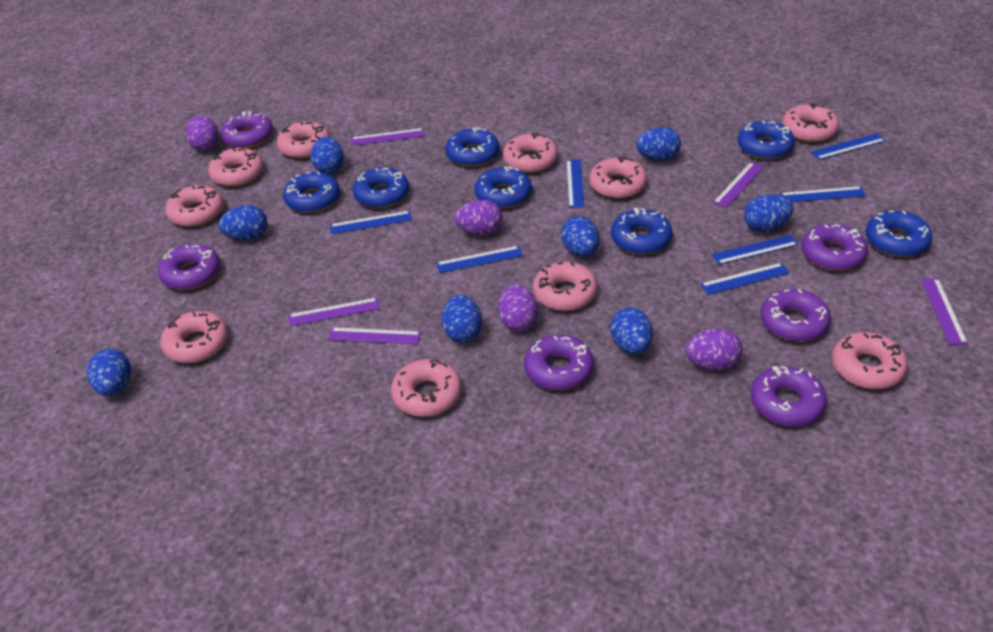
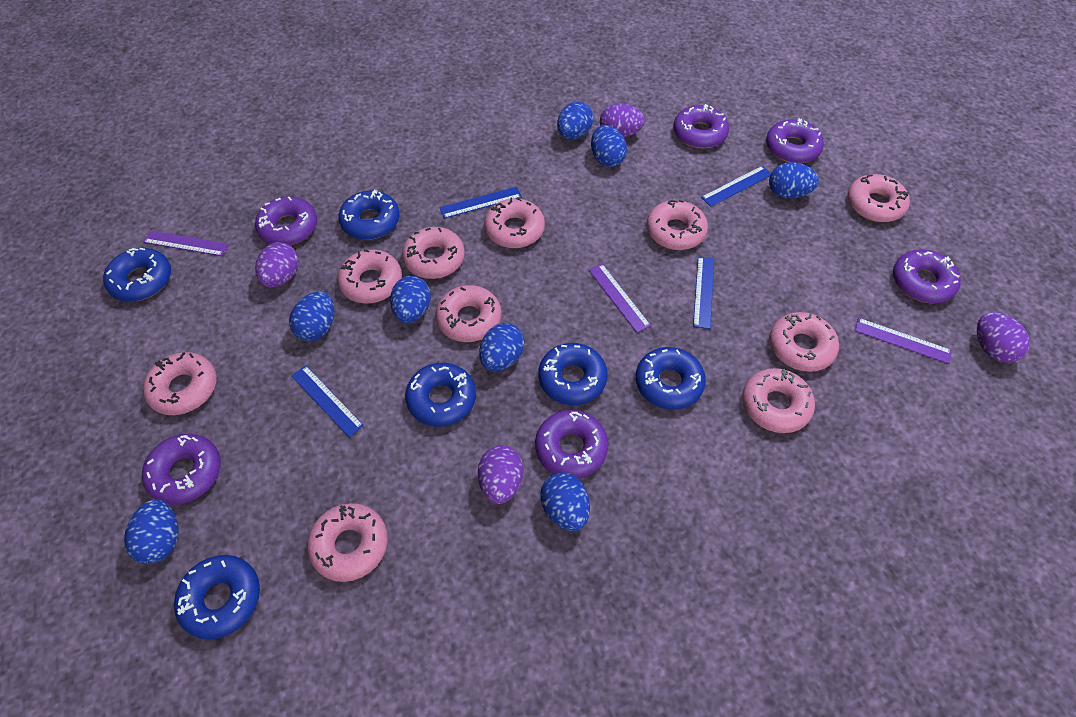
blue donut: [283,171,340,213] [352,167,409,208] [445,128,499,167] [474,167,532,209] [611,208,672,254] [738,121,795,160] [865,210,932,257] = 7 -> [103,248,171,302] [174,555,260,639] [338,189,400,240] [405,362,476,427] [538,343,608,405] [636,347,706,410] = 6
blue ruler: [330,211,412,234] [436,246,523,273] [566,160,584,208] [701,263,789,295] [712,235,798,265] [780,186,866,202] [811,133,886,160] = 7 -> [291,365,364,437] [439,187,522,219] [693,256,714,329] [701,166,771,207] = 4
purple ruler: [289,298,379,326] [328,327,421,344] [351,128,425,146] [713,162,764,208] [921,279,968,345] = 5 -> [143,231,229,256] [589,264,651,333] [854,318,952,364] = 3

